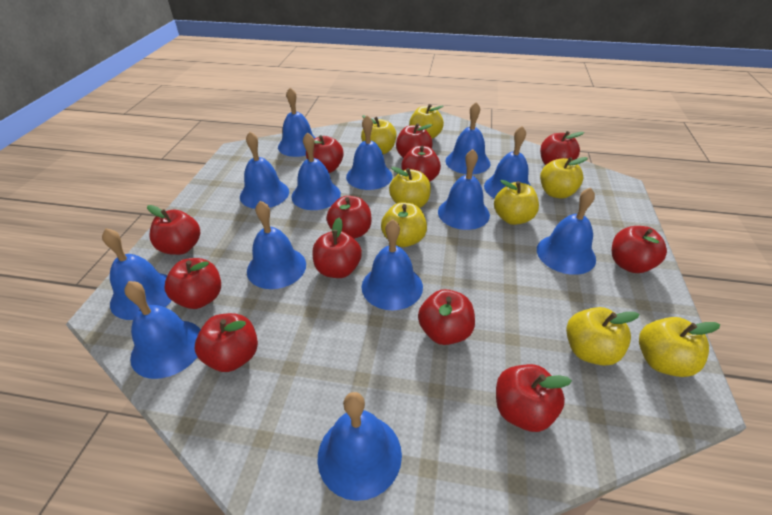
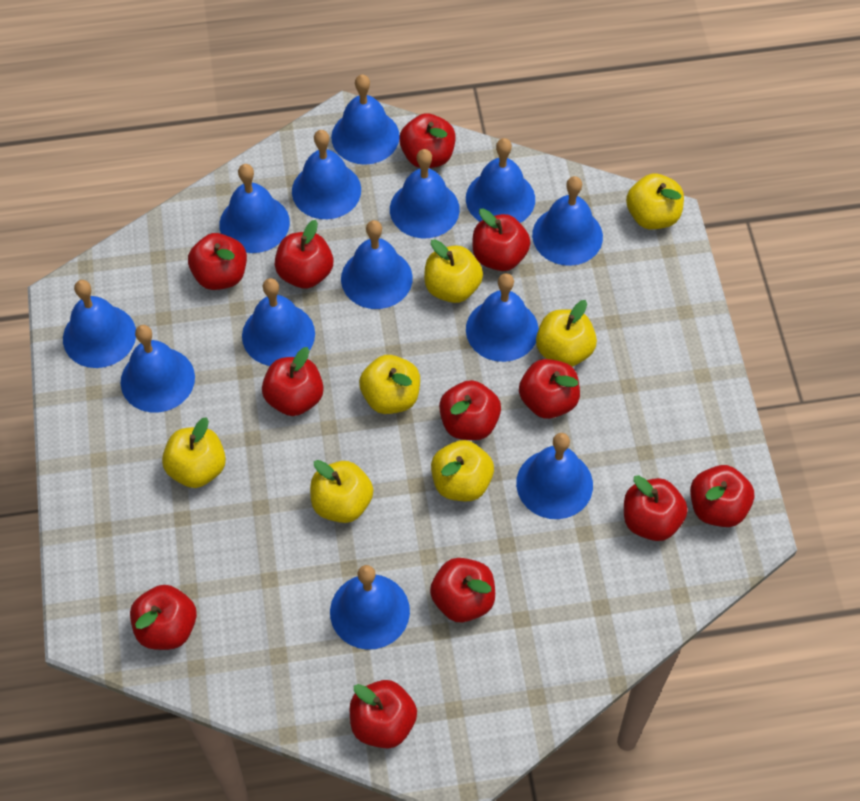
yellow apple: [361,115,397,154] [381,202,427,247] [389,167,431,208] [409,104,444,139] [494,180,539,225] [540,157,588,199] [566,307,639,366] [639,317,720,377] = 8 -> [162,417,226,488] [310,460,373,523] [359,355,420,414] [424,239,483,303] [431,440,494,501] [536,300,597,367] [626,173,684,229] = 7

